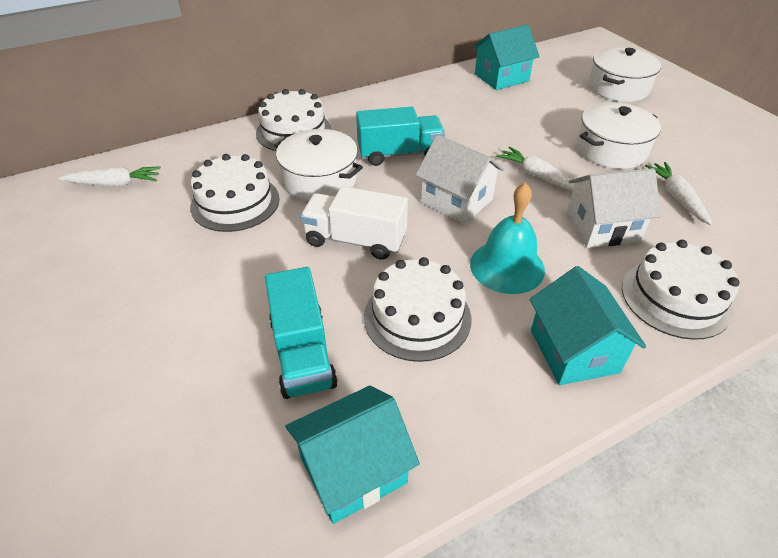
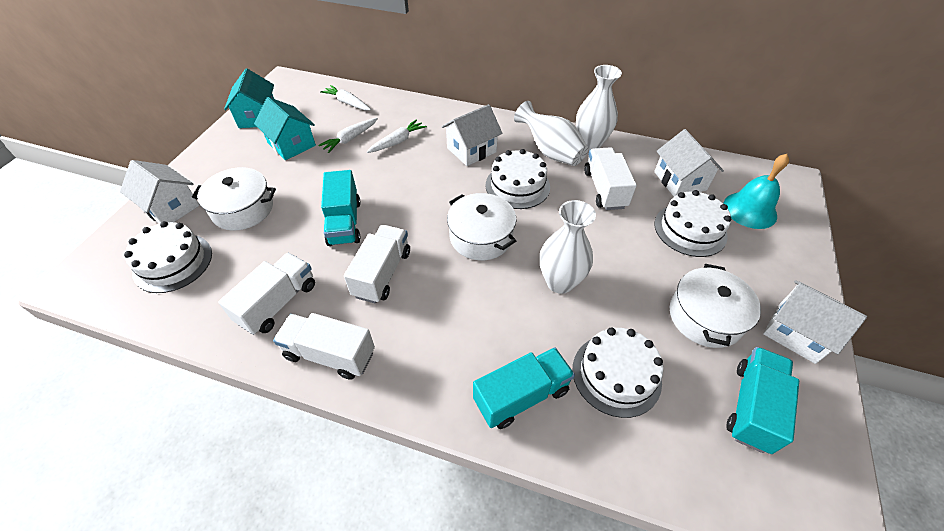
turquoise house: [285,385,420,524] [473,25,540,90] [530,266,646,385] = 3 -> [224,69,274,128] [254,97,316,160] = 2
turquoise truck: [265,267,338,399] [356,107,445,166] = 2 -> [321,170,361,246] [473,347,575,429] [726,347,799,454] = 3
white house: [415,135,504,224] [566,168,661,248] = 2 -> [120,160,200,224] [442,104,502,166] [654,129,724,197] [763,280,867,364] = 4
white truck: [300,186,408,260] = 1 -> [218,253,315,335] [273,313,375,380] [344,225,410,303] [584,147,637,210] = 4
white vase: none = 0 -> [514,101,588,166] [540,200,596,294] [576,65,622,150] = 3

